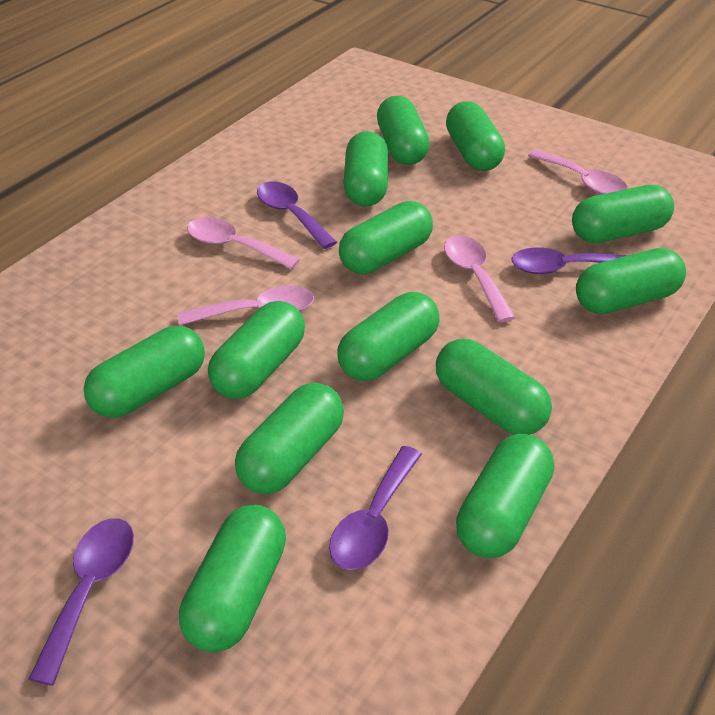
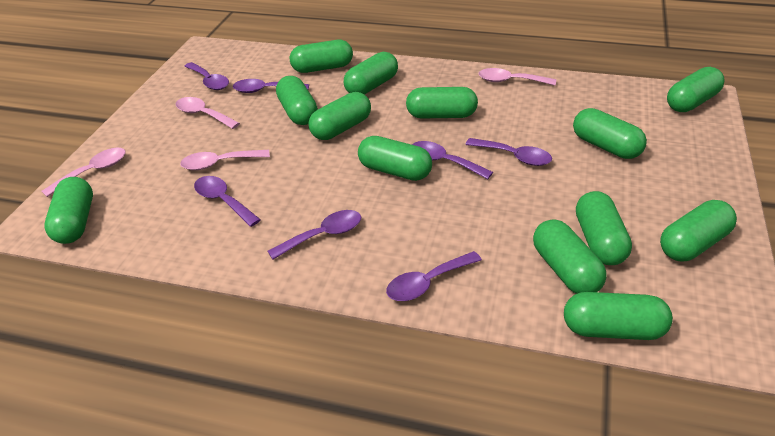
purple spoon: [29,518,134,685] [257,181,337,249] [329,446,422,570] [511,247,627,274] = 4 -> [184,62,229,90] [194,176,261,227] [233,79,309,93] [268,210,361,259] [386,251,482,301] [412,141,493,179] [465,138,552,166] = 7

